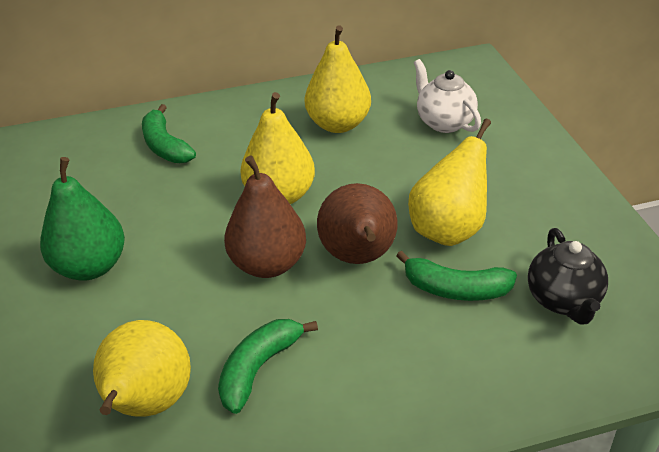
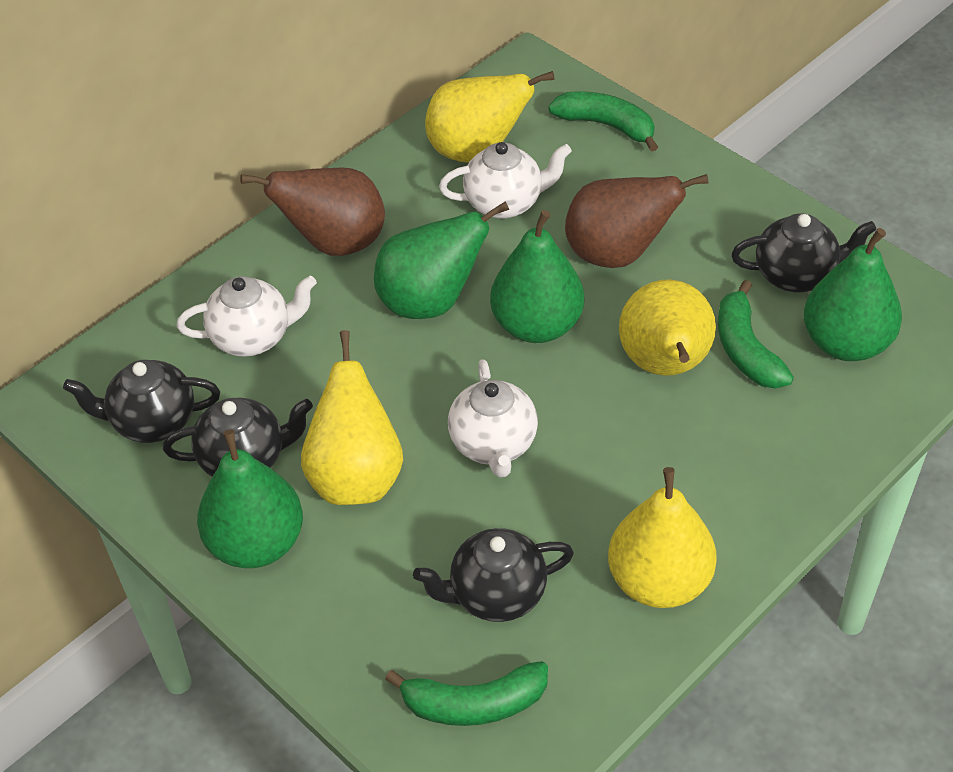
black teapot: [528,228,608,325] = 1 -> [63,360,220,443] [163,398,313,477] [413,528,574,622] [731,213,876,292] = 4
green pear: [40,157,125,281] = 1 -> [197,429,303,568] [374,201,509,319] [490,210,584,343] [804,228,902,361] = 4
white teapot: [414,59,481,133] = 1 -> [176,276,317,357] [439,142,572,219] [448,359,538,478] = 3

